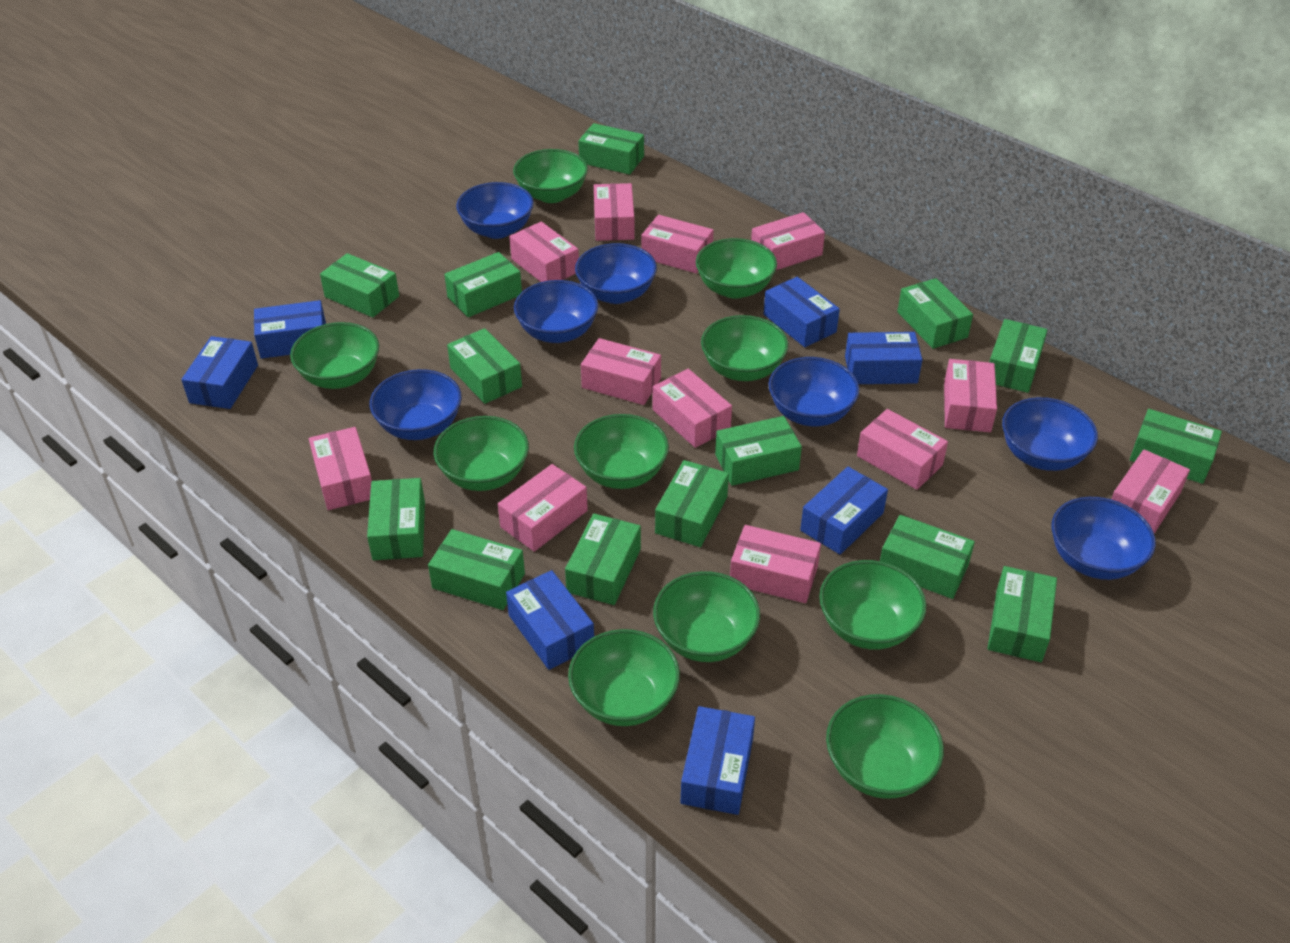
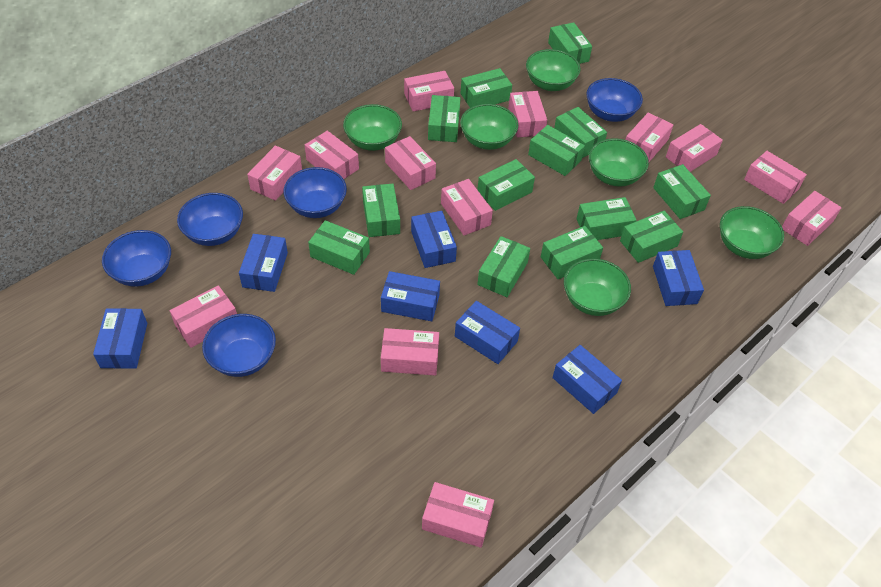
blue bowl: [370,369,462,440] [456,182,534,239] [514,280,599,343] [575,243,657,304] [768,357,859,426] [1002,397,1098,471] [1051,497,1156,580] = 7 -> [102,230,171,287] [177,193,243,246] [202,314,276,377] [283,167,347,218] [586,78,643,122] = 5
green bowl: [290,322,379,389] [434,416,529,491] [513,149,588,203] [568,629,680,726] [574,414,669,489] [653,571,760,662] [696,238,777,299] [701,315,788,381] [819,560,927,650] [826,694,944,799] = 10 -> [343,104,402,151] [460,104,518,150] [526,49,581,91] [564,258,631,316] [589,138,649,186] [720,206,784,259] = 6
green box: [320,253,399,318] [367,478,425,560] [428,529,525,610] [444,252,522,317] [447,328,522,404] [565,514,641,605] [578,123,644,175] [655,460,729,547] [715,416,802,486] [880,515,975,599] [897,278,973,349] [987,566,1057,662] [989,319,1048,393] [1130,409,1222,484] = 14 -> [308,220,370,275] [362,184,400,237] [428,95,461,142] [461,68,512,108] [477,159,535,211] [477,236,530,297] [528,125,585,176] [541,226,603,279] [548,22,592,64] [554,107,607,158] [576,197,636,240] [620,211,683,263] [653,164,711,219] = 13
pink box: [309,427,372,510] [498,464,588,552] [509,222,579,282] [581,338,661,405] [594,183,635,241] [641,215,714,274] [653,369,732,448] [730,525,821,603] [751,212,825,270] [857,409,948,490] [944,359,997,432] [1112,449,1190,534] = 12 -> [170,285,237,348] [247,145,302,201] [305,131,359,179] [381,328,439,375] [385,136,436,190] [404,71,454,112] [422,482,494,548] [441,179,493,235] [508,91,547,138] [626,112,673,162] [666,124,723,172] [744,151,807,204] [782,191,842,246] = 13

